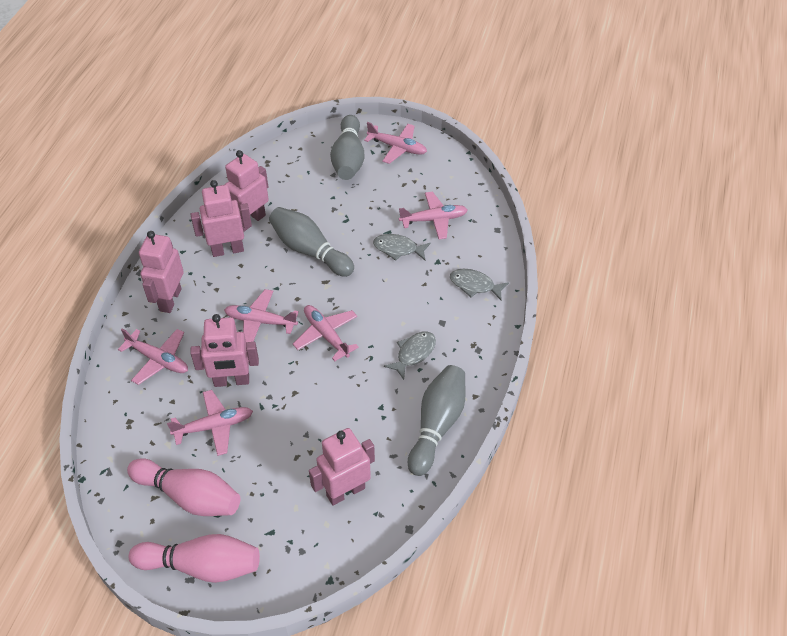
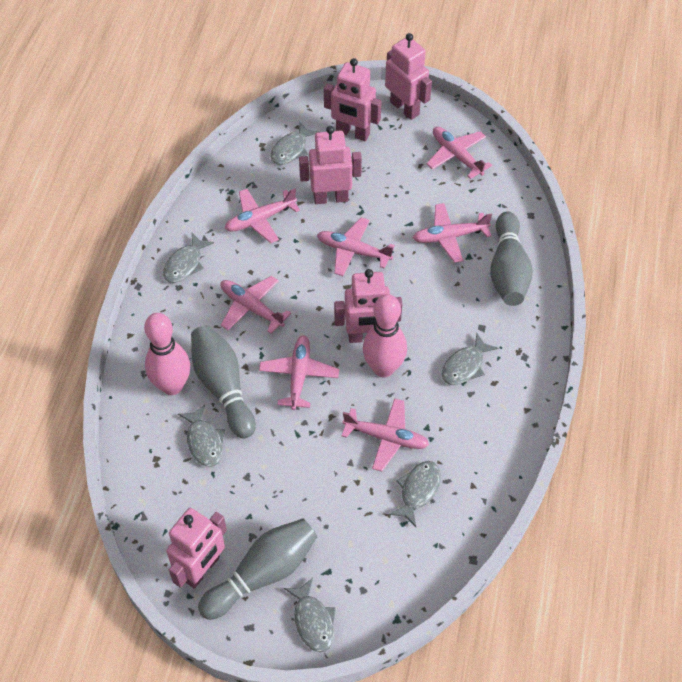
grey fish: [373,234,431,261] [384,331,436,380] [450,269,509,300] = 3 -> [163,233,214,283] [178,405,225,467] [270,122,319,165] [284,578,336,652] [389,461,441,527] [442,333,498,385] = 6
pink plane: [118,329,188,385] [167,390,253,456] [224,289,299,343] [293,305,359,361] [364,122,427,164] [399,191,468,239] = 6 -> [221,276,291,334] [225,189,300,243] [259,335,339,410] [317,217,395,276] [341,398,429,472] [413,203,492,263] [427,127,492,179] = 7

